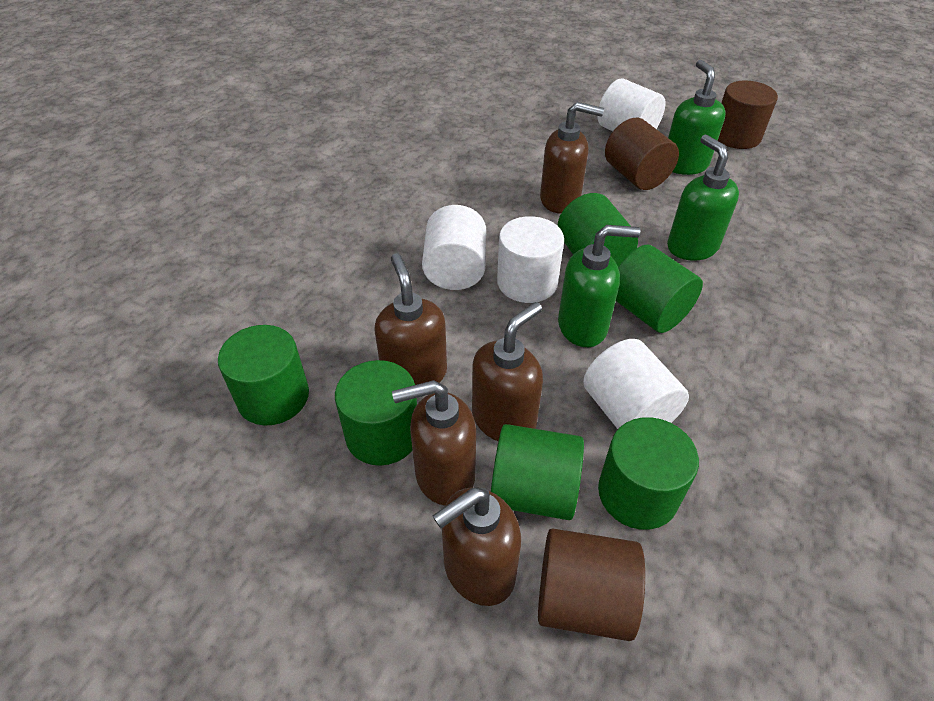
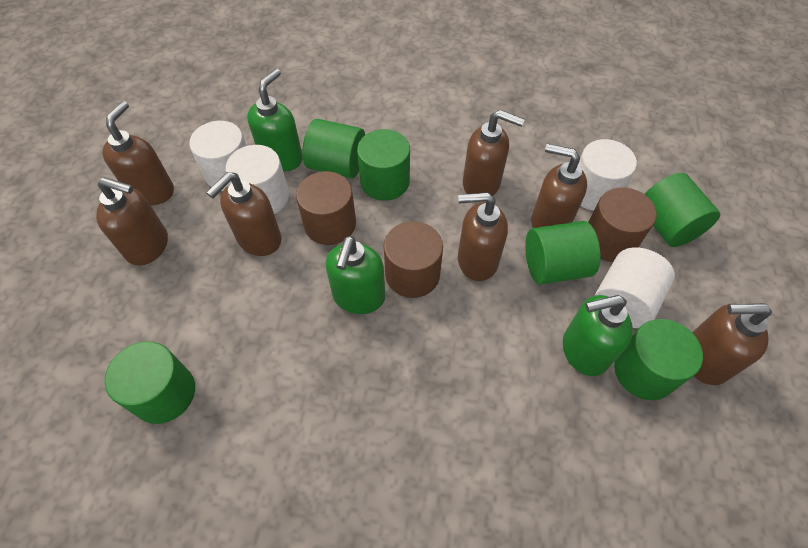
brown soap dispenser: [374,253,447,385] [392,380,476,505] [433,487,521,606] [472,302,543,441] [540,102,604,213] = 5 -> [96,177,168,266] [102,101,174,205] [206,172,282,256] [458,192,508,281] [463,110,525,196] [531,144,587,228] [692,303,772,385] = 7

